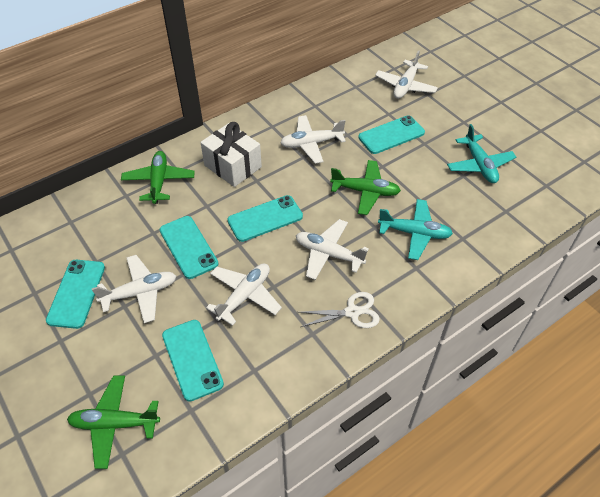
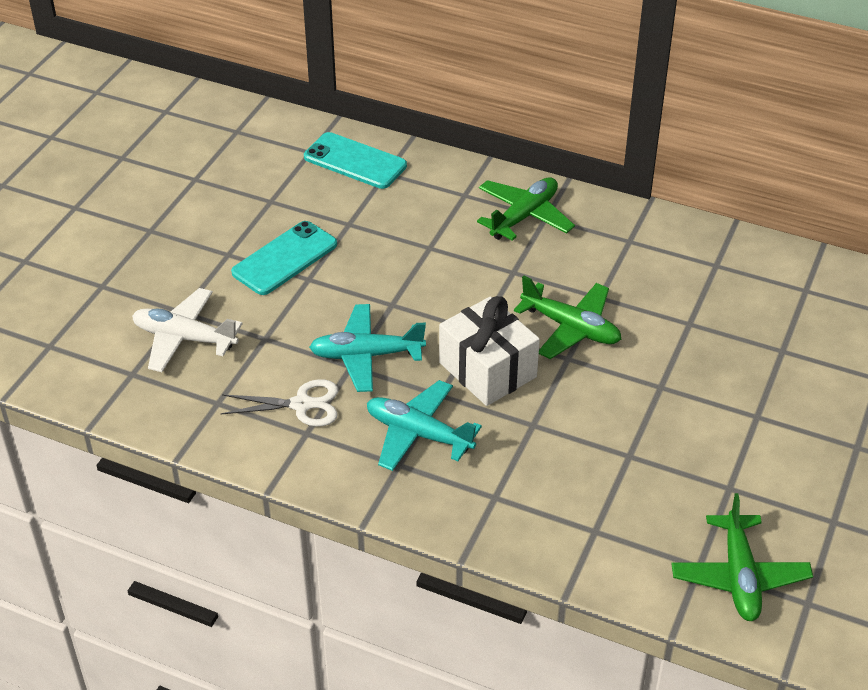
turquoise phone: [46,260,105,329] [160,216,218,279] [162,320,224,401] [227,195,303,242] [358,115,425,154] = 5 -> [231,221,337,295] [304,132,407,189] = 2
white plane: [92,255,176,323] [206,264,282,326] [280,115,346,164] [296,219,369,280] [375,50,438,99] = 5 -> [132,288,243,372] = 1

